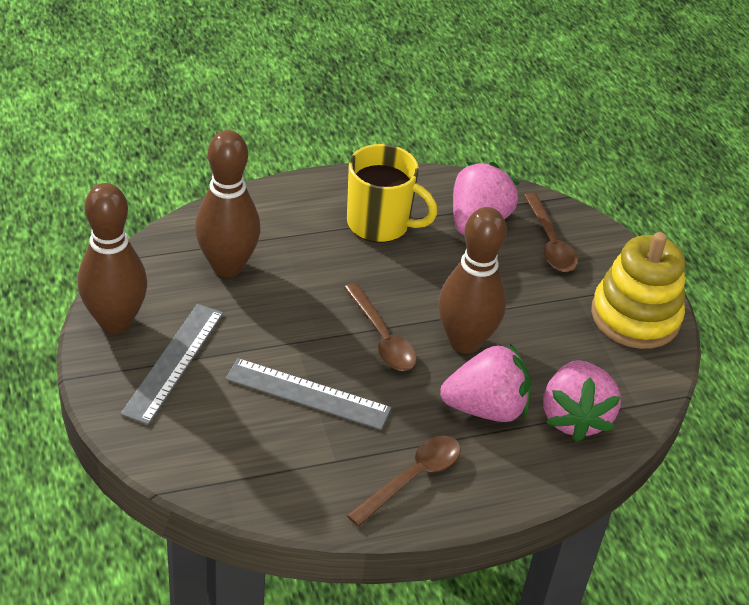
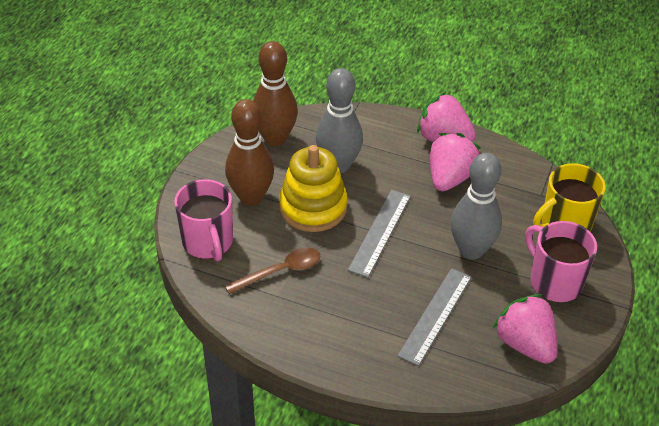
brown bowling pin: [78,183,148,334] [195,130,261,277] [438,207,507,354] = 3 -> [225,99,274,206] [253,41,298,146] = 2
brown spoon: [344,283,417,371] [347,436,461,526] [524,193,578,272] = 3 -> [224,247,320,294] = 1
grey bowling pin: none = 0 -> [316,68,363,173] [451,153,502,260] = 2
pink mug: none = 0 -> [174,179,233,261] [525,221,597,302] = 2

